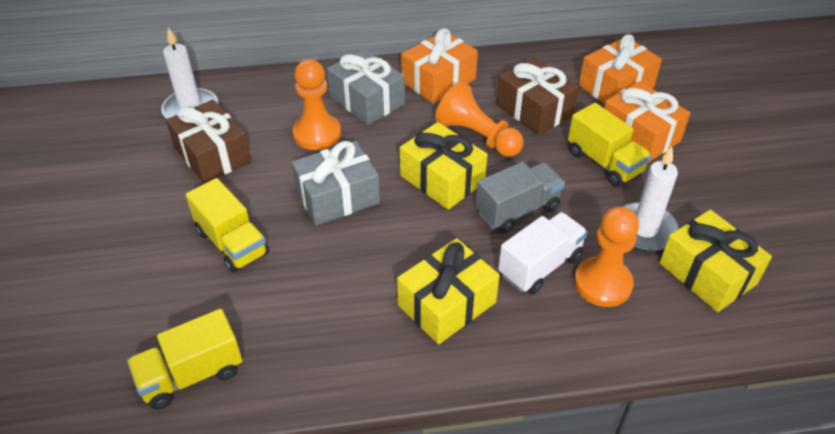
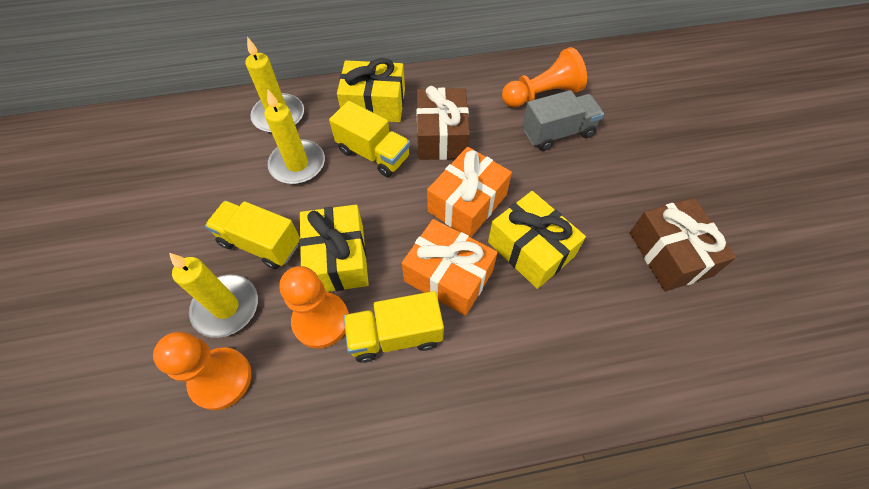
grey gift: [292,141,380,226] [327,49,405,125] = 2 -> none = 0
orange gift: [401,28,478,104] [579,34,662,104] [604,81,690,163] = 3 -> [402,219,498,316] [427,147,512,238] = 2
white candle: [161,27,218,119] [622,146,679,251] = 2 -> none = 0
white truck: [498,212,588,295] = 1 -> none = 0
yellow candle: none = 0 -> [169,253,258,338] [245,37,304,133] [264,89,325,184] = 3

